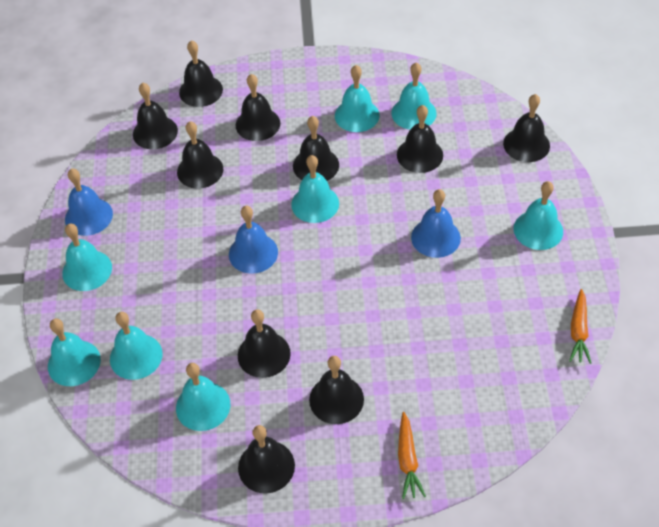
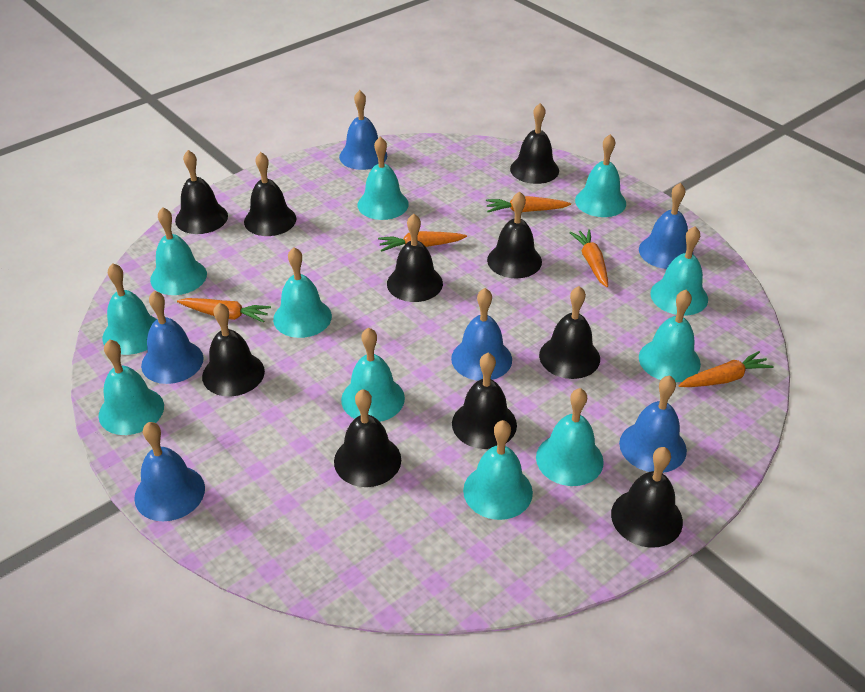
blue bell: [65,168,113,236] [229,206,278,274] [411,189,461,258] = 3 -> [134,422,205,522] [141,291,204,384] [339,90,387,170] [451,288,512,381] [619,376,687,473] [639,183,694,269] = 6
orange carrot: [398,412,426,499] [569,289,591,364] = 2 -> [177,298,271,323] [378,231,467,252] [486,196,571,212] [569,229,608,287] [679,351,774,387] = 5
turquoise bell: [48,319,101,386] [62,224,112,291] [110,312,163,380] [176,363,230,431] [291,155,339,223] [335,65,380,132] [391,63,437,130] [514,181,563,250] = 8 -> [98,339,164,435] [103,263,157,355] [150,207,207,295] [273,247,332,338] [341,328,405,422] [358,137,409,220] [463,420,533,520] [536,388,604,486] [575,134,626,217] [639,290,701,382] [650,226,708,315] = 11

